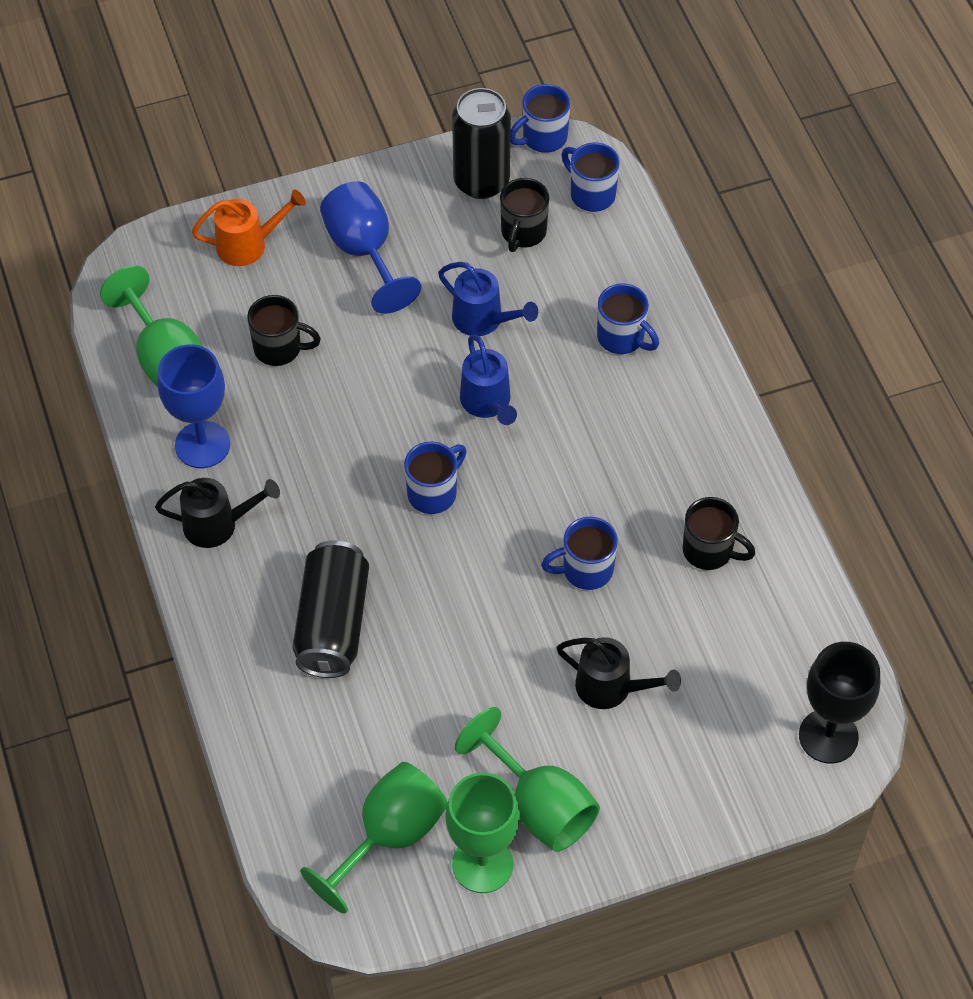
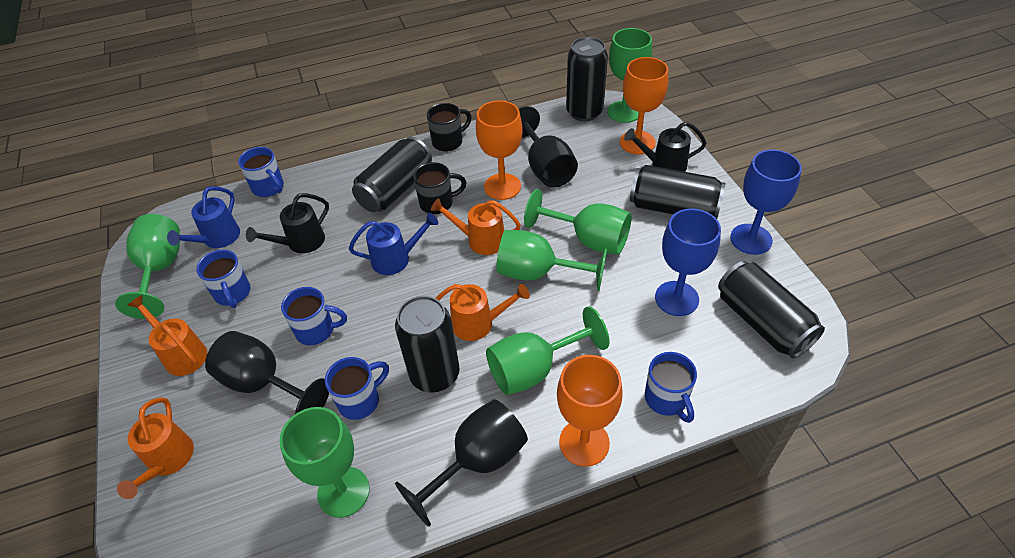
black can: [293,540,369,678] [452,88,511,199] = 2 -> [352,137,432,212] [395,296,460,393] [566,37,608,121] [630,165,725,219] [718,261,825,359] = 5
black goblet: [799,642,880,764] = 1 -> [205,331,329,414] [395,399,528,527] [519,106,578,188] = 3
black mug: [247,295,321,366] [500,178,549,252] [683,497,756,570] = 3 -> [413,162,467,214] [427,103,472,151] = 2
green goblet: [100,265,203,387] [300,762,448,913] [445,773,520,893] [455,707,600,852] = 4 -> [115,214,180,319] [279,407,370,518] [486,306,610,395] [497,230,607,291] [524,189,632,255] [607,28,652,123] = 6
orange goblet: none = 0 -> [476,100,523,200] [557,355,623,467] [620,57,668,154] = 3
orange watering can: [192,189,306,266] = 1 -> [117,397,194,499] [127,295,207,376] [431,198,521,255] [436,284,530,341] = 4

